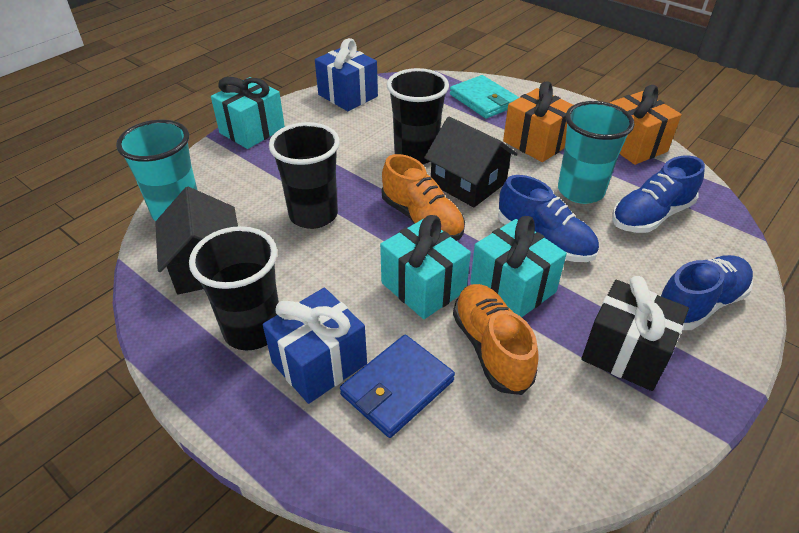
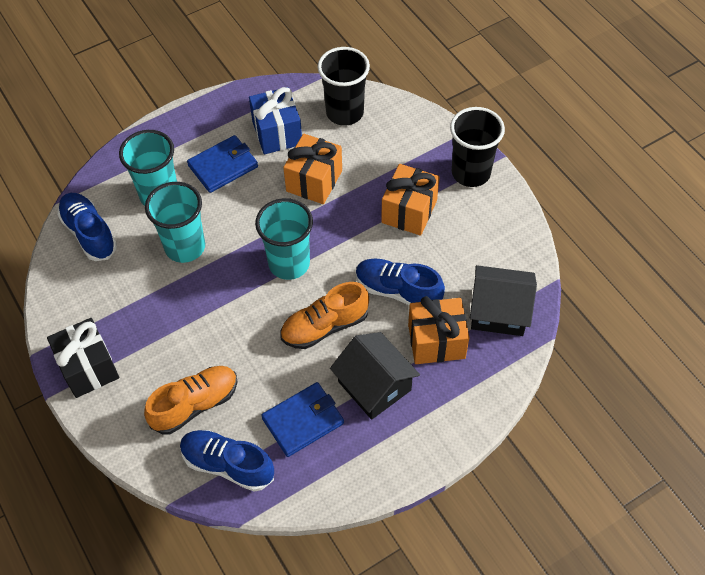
black cup: [189,226,279,350] [269,122,340,229] [387,68,449,164] = 3 -> [318,47,370,126] [450,107,505,187] = 2
blue gift: [263,288,367,404] [315,38,378,111] = 2 -> [249,87,302,154] = 1
blue wallet: [340,335,455,438] = 1 -> [187,135,258,193] [261,382,344,457] = 2
orange gift: [503,81,573,162] [609,85,682,165] = 2 -> [283,134,342,204] [381,164,439,236] [408,296,469,364] = 3
turquoise cup: [116,120,197,221] [558,101,634,204] = 2 -> [119,130,177,206] [145,182,205,263] [255,198,313,280] = 3
turquoise gift: [211,77,285,149] [380,215,471,319] [470,216,567,317] = 3 -> none = 0
turquoise wallet: [450,75,519,119] = 1 -> none = 0

